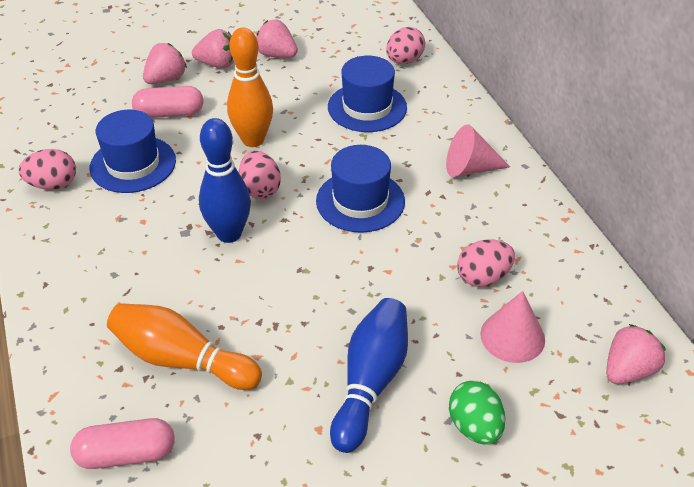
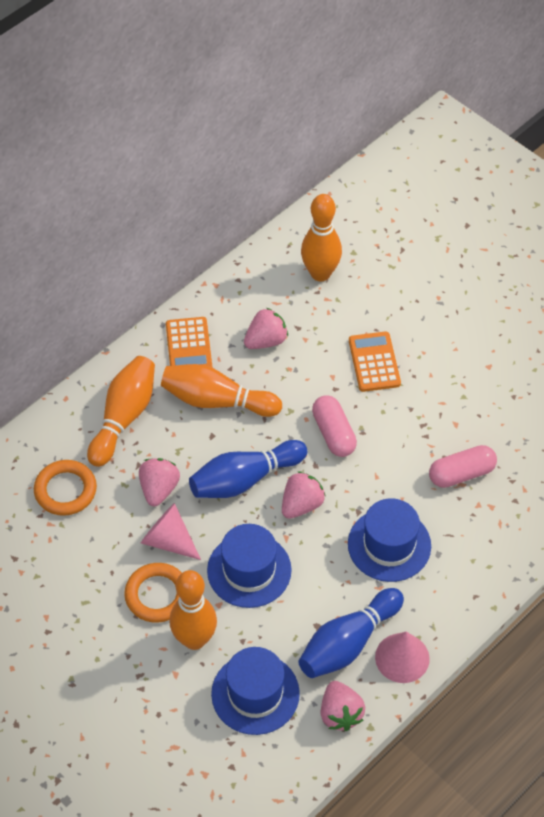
green egg: [449,381,505,445] = 1 -> none = 0
orange bowling pin: [107,303,262,390] [227,27,273,147] = 2 -> [87,356,155,467] [161,364,282,417] [169,570,217,650] [301,194,342,281] = 4
orange calculator: none = 0 -> [166,317,213,368] [349,331,401,392] = 2
orange ring: none = 0 -> [34,460,97,516] [124,563,182,623] = 2
pink egg: [19,149,76,190] [239,151,281,199] [386,27,425,64] [457,239,515,287] = 4 -> none = 0

